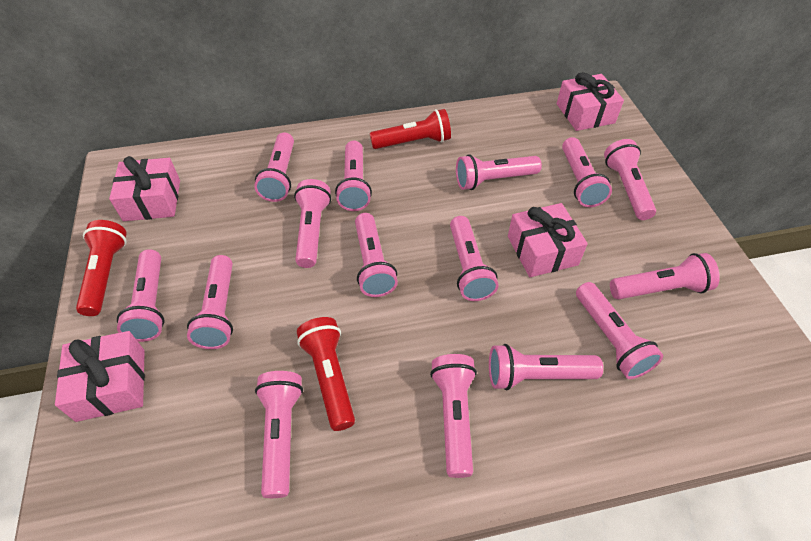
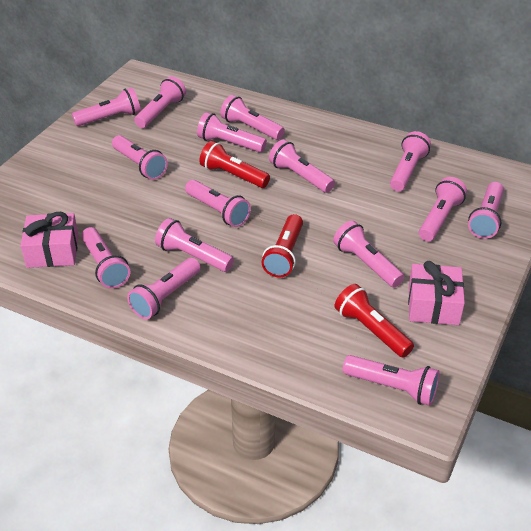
pink gift: [55,331,145,422] [109,156,180,221] [508,203,588,277] [557,72,624,131] = 4 -> [21,212,78,268] [408,261,465,325] = 2

